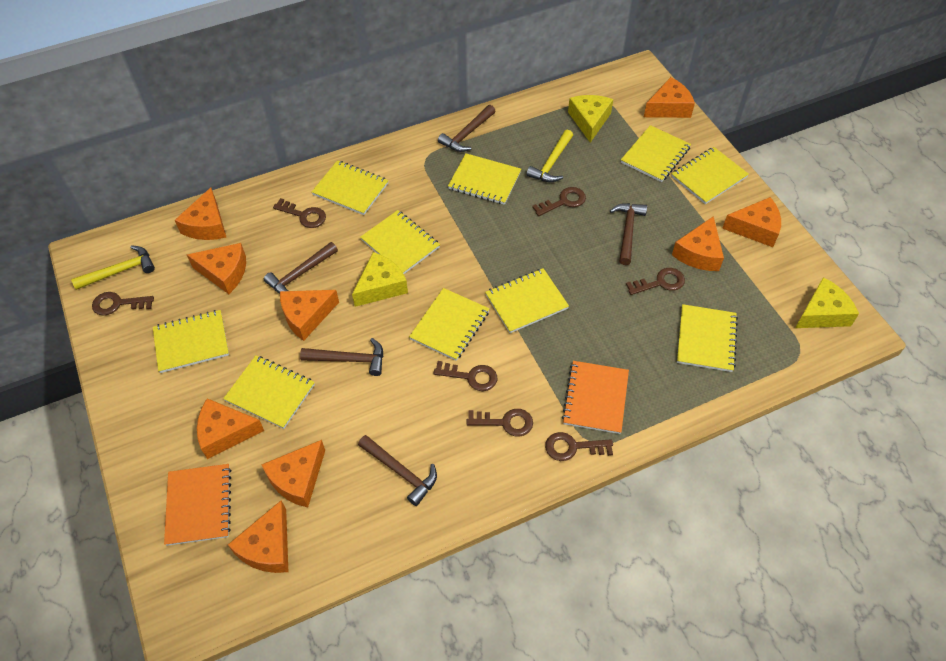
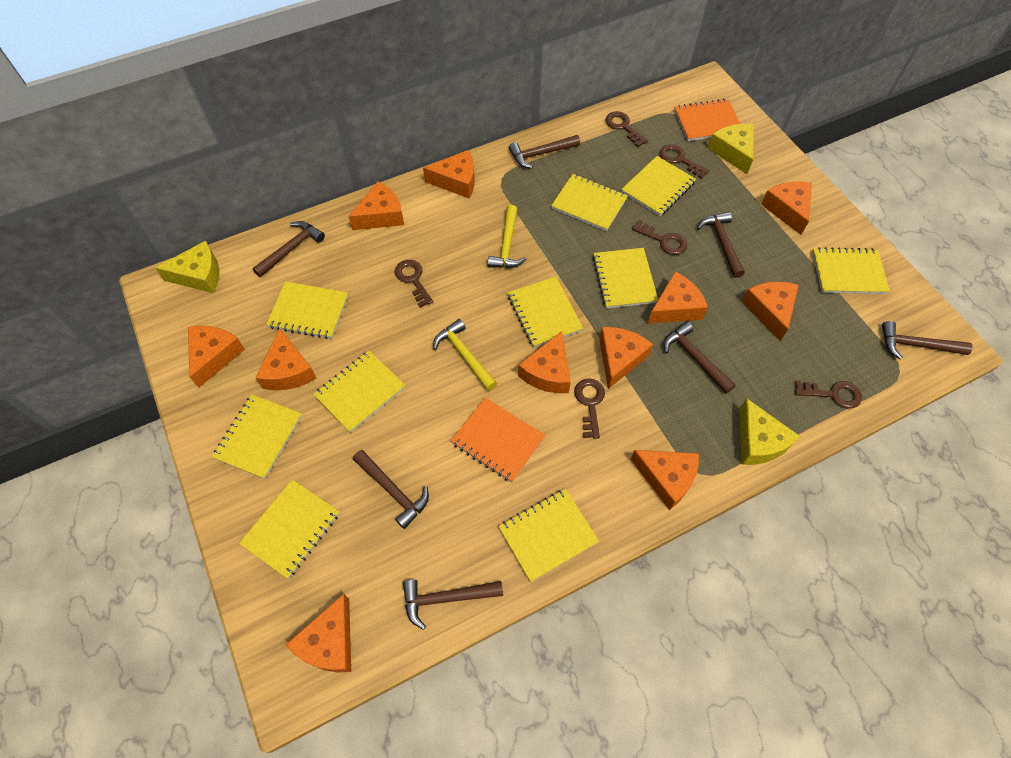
brown hammer: [264,242,338,294] [300,338,383,376] [358,435,437,506] [438,105,496,152] [610,203,647,265] = 5 -> [252,221,325,277] [353,450,429,529] [403,580,503,630] [509,135,580,169] [664,322,735,394] [697,212,745,278] [882,321,973,359] = 7
brown key: [92,292,154,316] [273,198,326,228] [433,361,497,391] [467,409,533,436] [532,187,586,216] [545,432,613,461] [626,268,685,295] = 7 -> [395,260,433,308] [574,379,605,439] [605,111,648,147] [632,220,687,255] [660,144,709,179] [795,380,862,409] = 6
orange cheese: [175,187,226,240] [187,243,246,294] [197,398,264,459] [228,500,288,573] [262,440,325,508] [280,290,339,341] [644,77,695,118] [672,216,724,271] [722,197,781,247] = 9 -> [188,326,245,388] [255,328,316,390] [286,594,351,673] [348,182,404,230] [423,150,475,198] [518,331,571,393] [599,327,653,389] [631,450,699,510] [647,271,708,324] [742,282,799,341] [761,181,812,235] = 11

